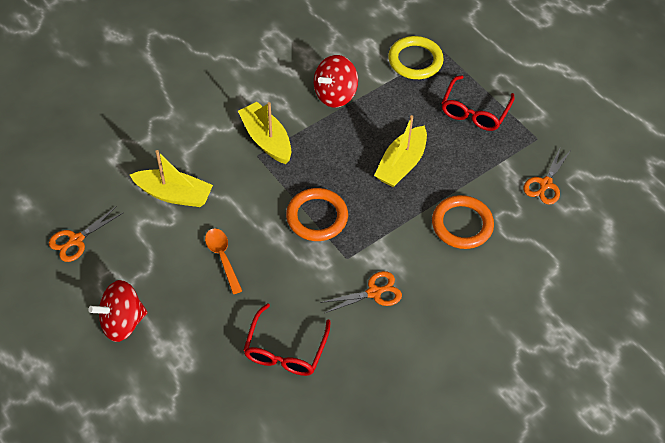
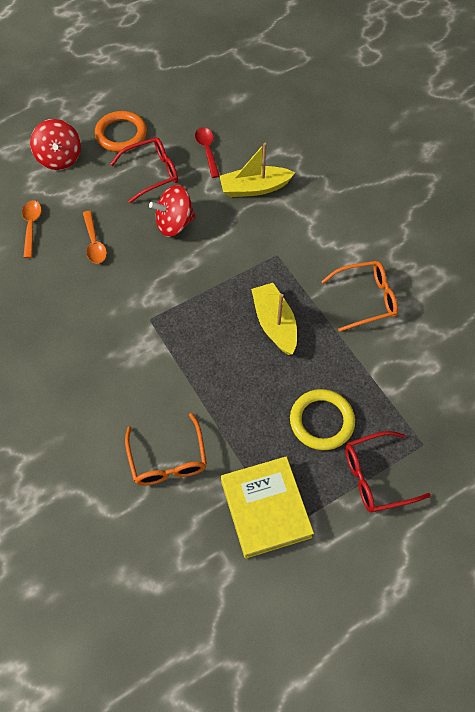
orange glasses: none = 0 -> [125,413,207,486] [321,261,398,332] = 2
orange ring: [286,188,348,241] [432,195,494,249] = 2 -> [95,111,147,152] = 1
orange scissors: [49,206,124,262] [320,271,402,313] [523,149,570,205] = 3 -> none = 0
orange spoon: [205,228,242,294] = 1 -> [22,200,42,258] [83,211,107,264] = 2
red spoon: none = 0 -> [195,127,220,178] = 1
yellow boat: [130,150,213,207] [238,102,291,164] [374,115,427,187] = 3 -> [220,143,295,197] [251,283,297,355] = 2
yellow book: none = 0 -> [221,456,314,559] = 1

